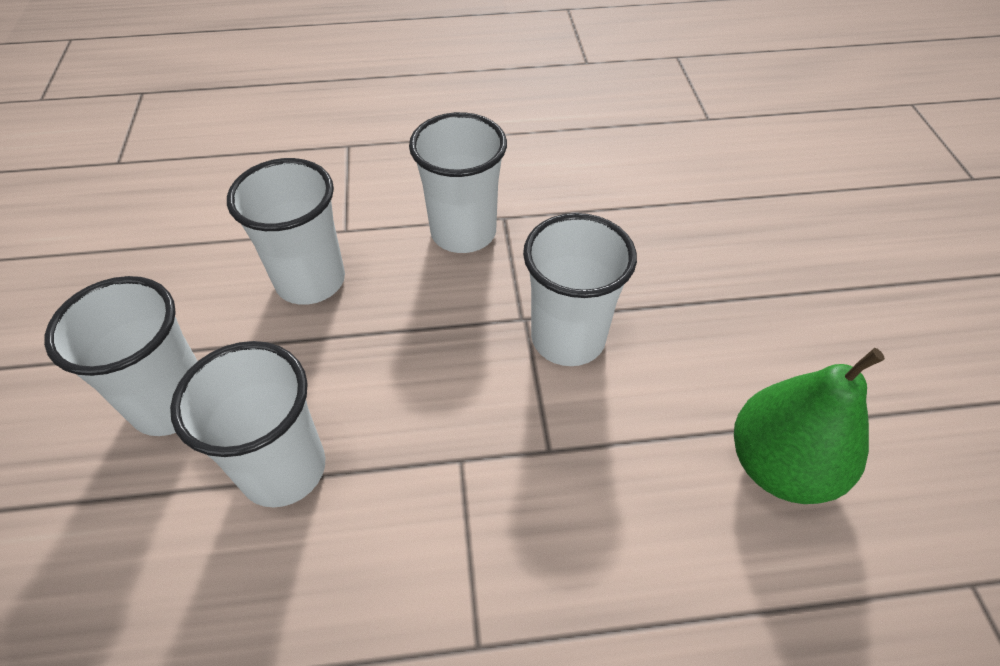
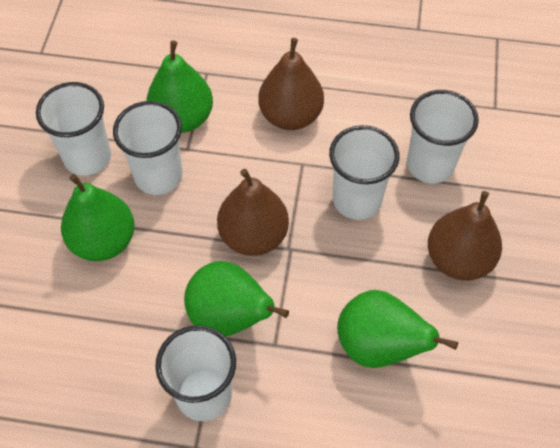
brown pear: none = 0 -> [217,169,289,256] [258,38,324,130] [428,191,502,281] = 3
green pear: [734,348,885,504] = 1 -> [61,174,135,261] [147,40,213,133] [184,261,289,337] [337,290,458,368] = 4

